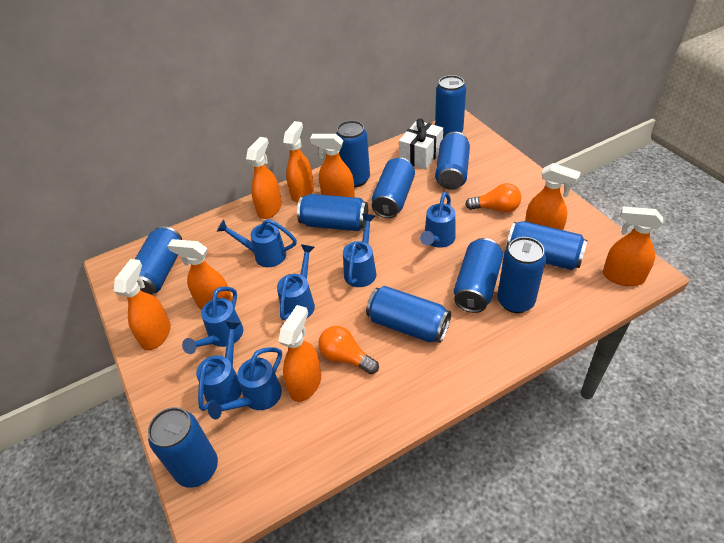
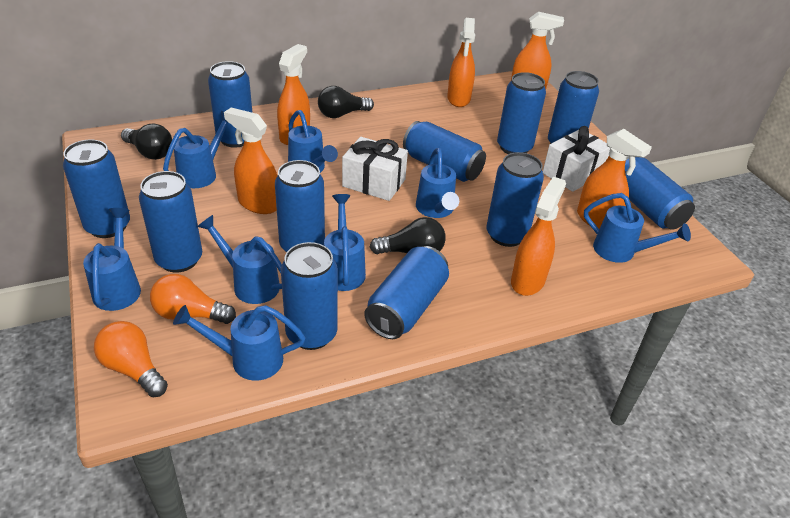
black light bulb: none = 0 -> [121,123,172,160] [318,86,374,118] [370,217,446,254] = 3
blue watering can: [182,287,243,354] [196,320,242,411] [208,347,282,419] [217,219,297,267] [277,245,315,320] [343,214,376,287] [420,192,456,248] = 7 -> [83,208,141,311] [163,111,228,188] [173,305,306,381] [197,215,282,304] [288,110,338,173] [324,194,366,291] [416,148,459,218] [584,193,691,263] = 8
orange spray bottle: [114,259,171,351] [168,239,232,310] [246,137,282,219] [278,305,321,402] [283,121,314,203] [310,134,355,197] [525,163,581,230] [603,206,663,286] = 8 -> [224,108,277,214] [277,44,310,145] [447,18,475,107] [511,12,564,89] [511,177,566,296] [577,129,652,229] = 6
white gift: [399,118,443,170] = 1 -> [342,137,408,201] [543,126,610,192] = 2

